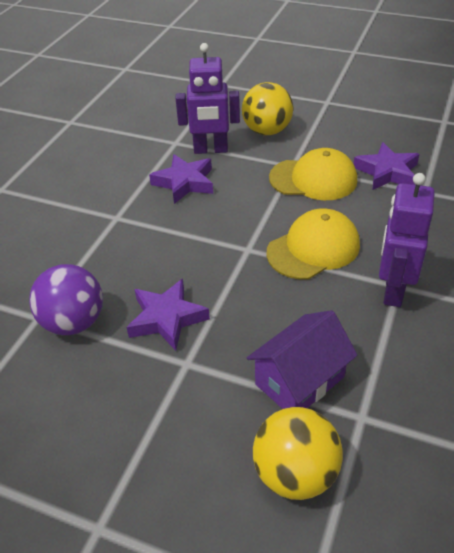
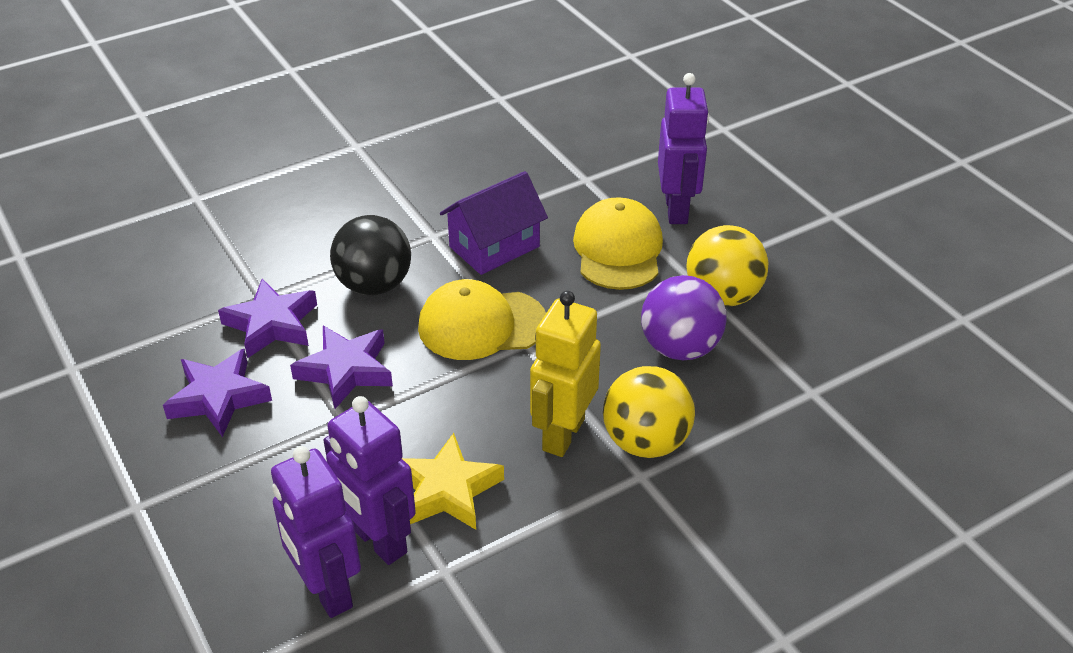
black ball: none = 0 -> [330,215,411,295] = 1
purple robot: [175,43,240,154] [379,173,435,307] = 2 -> [271,446,361,618] [324,396,416,565] [658,73,709,224] = 3
yellow robot: none = 0 -> [530,291,601,457] = 1
yellow star: none = 0 -> [402,433,504,530] = 1

